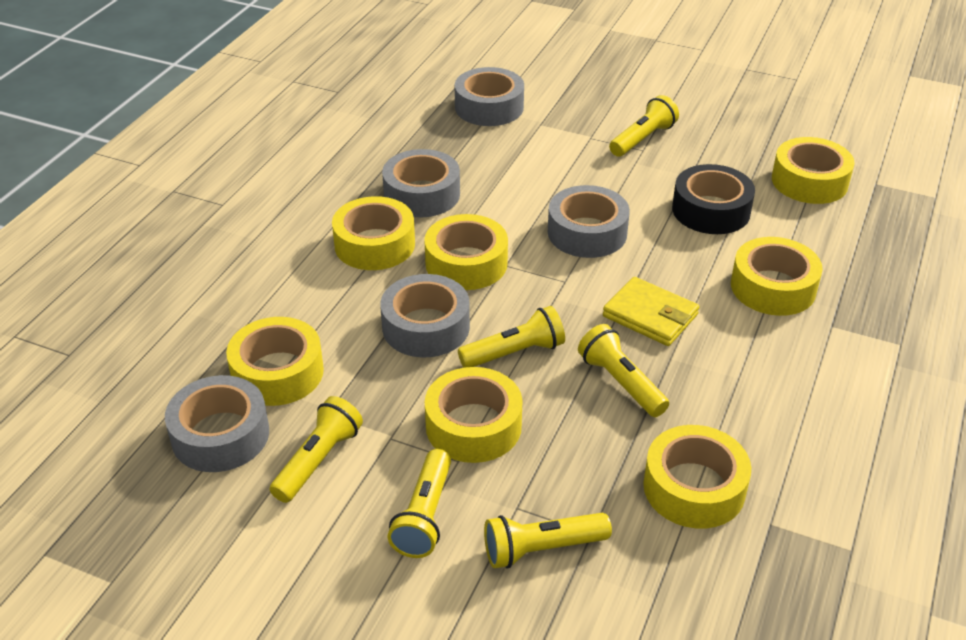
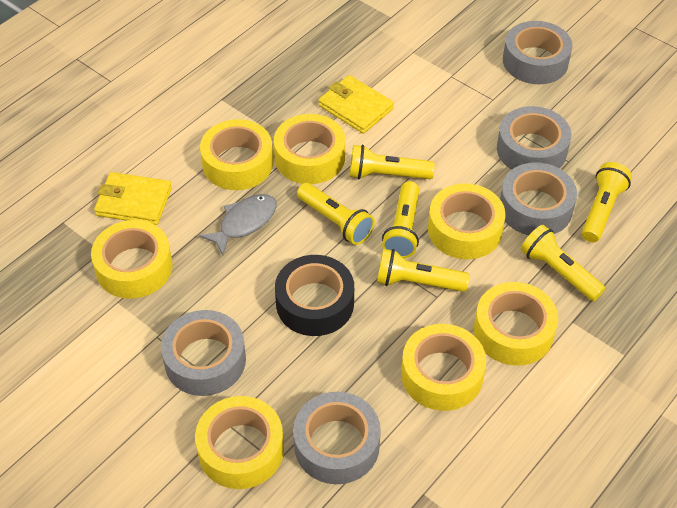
grey fish: none = 0 -> [199,194,277,255] = 1
yellow wallet: [603,277,699,346] = 1 -> [94,172,172,225] [318,75,394,134] = 2

